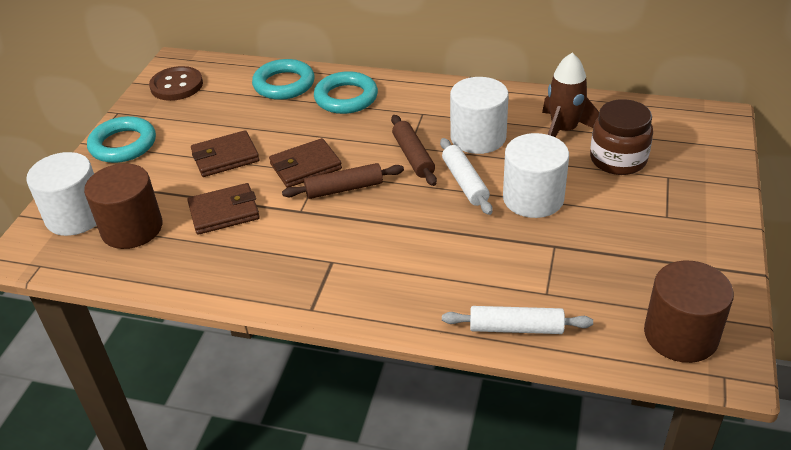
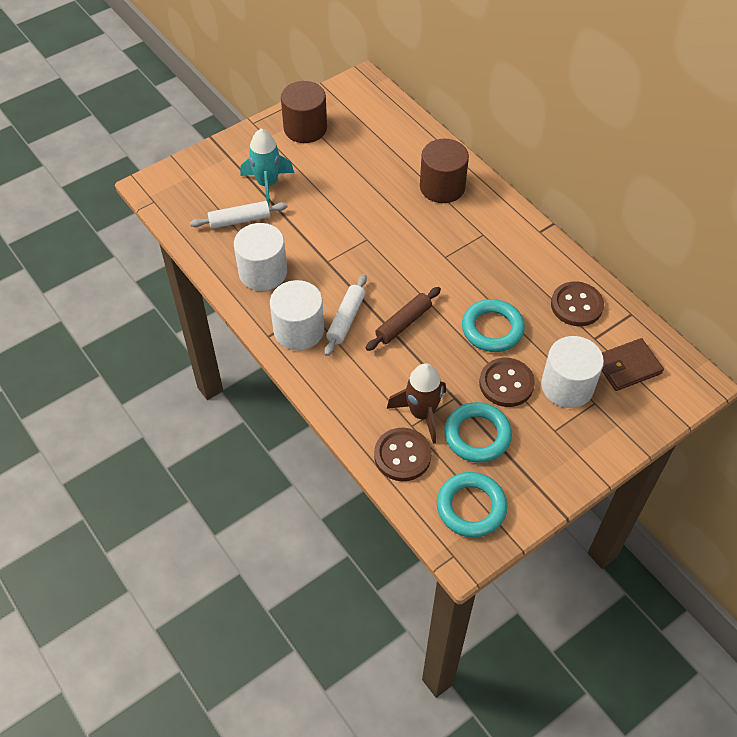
brown button: [149,66,203,101] = 1 -> [374,428,432,481] [479,358,535,407] [551,281,604,326] = 3
brown jar: [590,99,653,175] = 1 -> none = 0
brown rolling pin: [282,163,404,199] [391,115,437,186] = 2 -> [366,287,441,351] = 1
brown wallet: [187,183,260,235] [191,130,259,177] [269,138,342,188] = 3 -> [602,338,664,391] = 1
turquoise rocket: none = 0 -> [241,129,294,206] = 1

